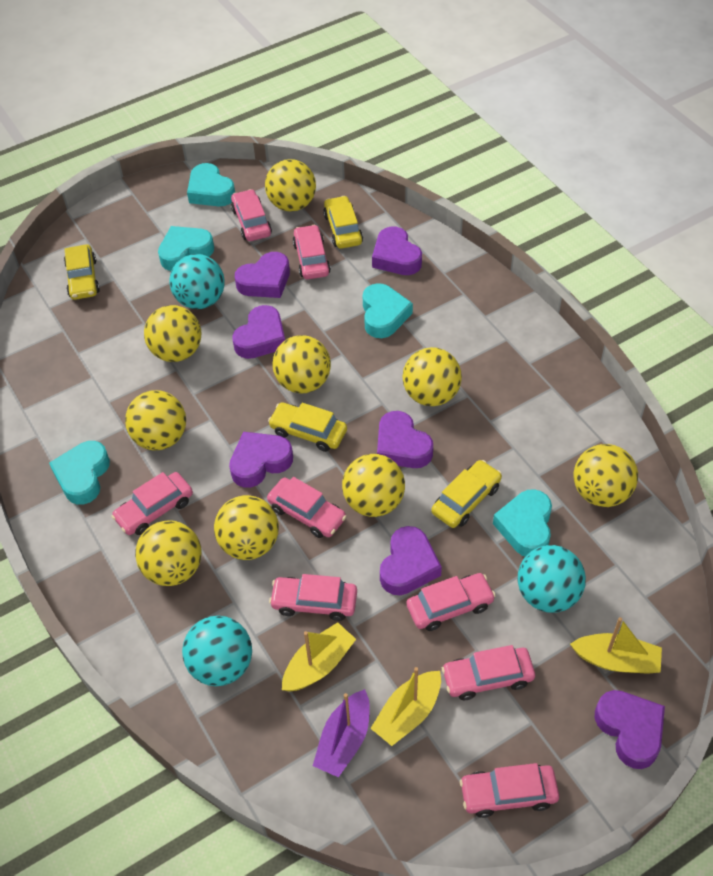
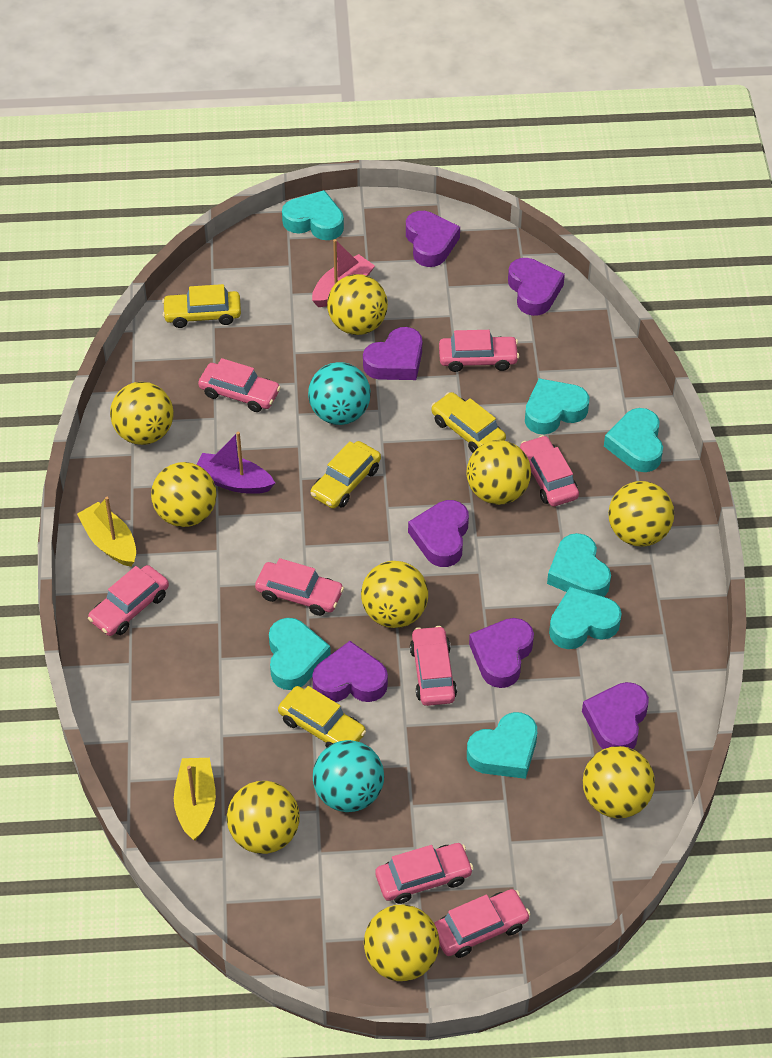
pink boat: none = 0 -> [312,239,375,307] = 1
turquoise ball: [169,254,224,309] [182,616,252,686] [518,545,586,613] = 3 -> [308,362,371,425] [313,740,384,812] = 2
turquoise heart: [49,441,110,505] [158,226,214,271] [187,163,235,206] [363,283,413,338] [493,489,552,557] = 5 -> [269,618,331,690] [282,190,344,240] [467,712,537,779] [525,378,589,434] [547,533,611,597] [549,586,622,649] [604,408,663,472] = 7
yellow boat: [282,622,356,691] [370,667,441,746] [570,617,662,674] = 3 -> [77,497,136,567] [174,758,216,841] = 2

